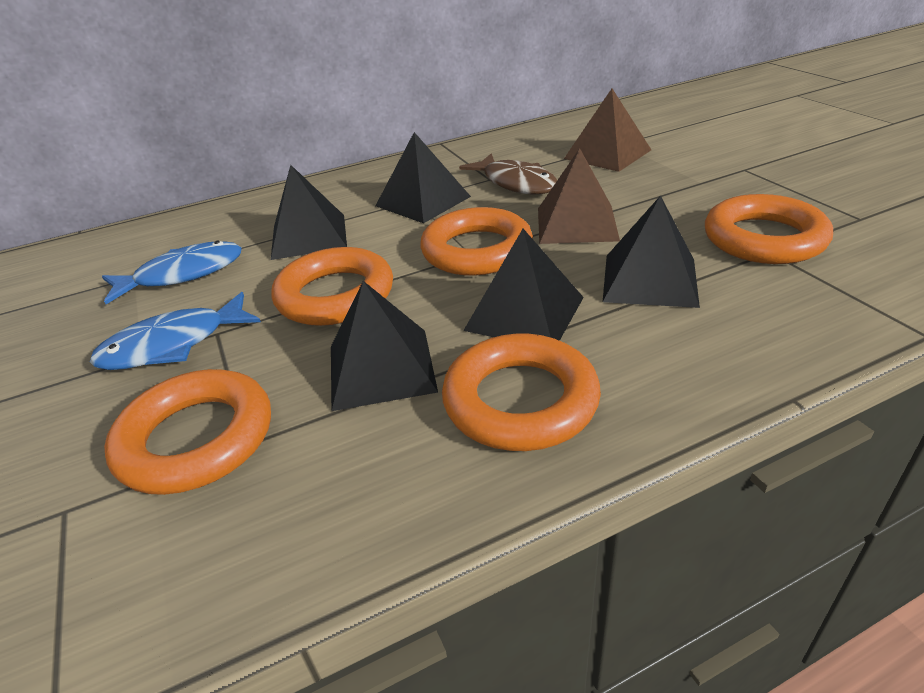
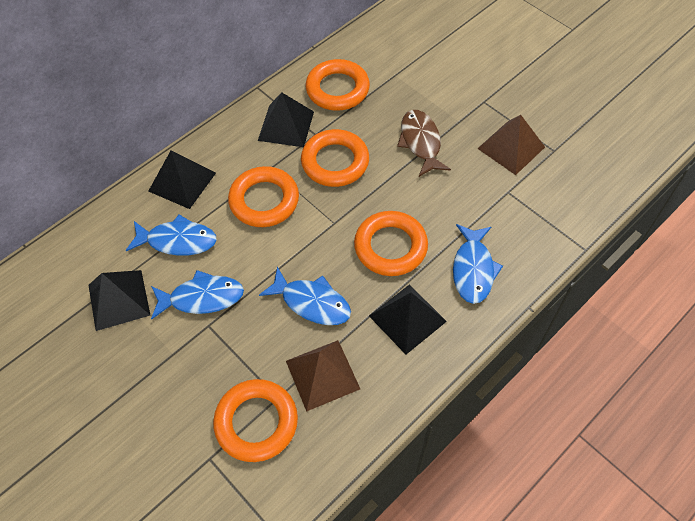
black pyramid: [271,165,347,260] [331,281,438,411] [375,132,471,223] [463,229,584,341] [603,195,700,308] = 5 -> [88,270,150,331] [148,150,216,209] [258,92,314,147] [369,284,447,354] = 4
blue fish: [90,292,261,370] [102,241,242,304] = 2 -> [126,215,217,256] [151,270,244,319] [259,267,351,325] [453,224,503,304] = 4

